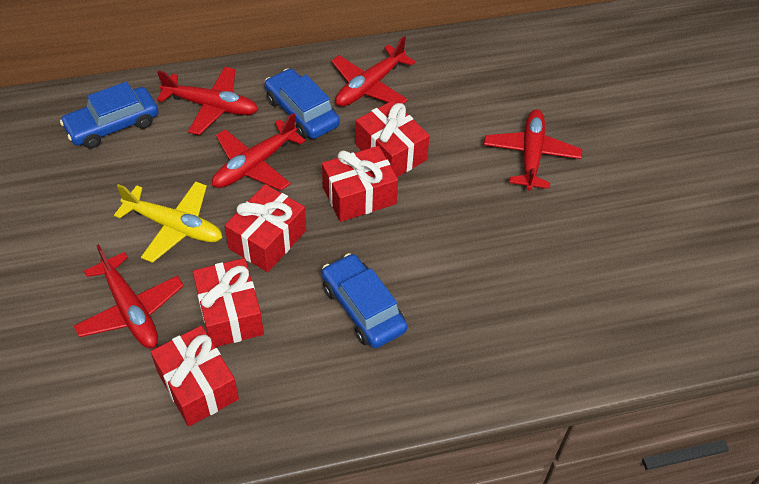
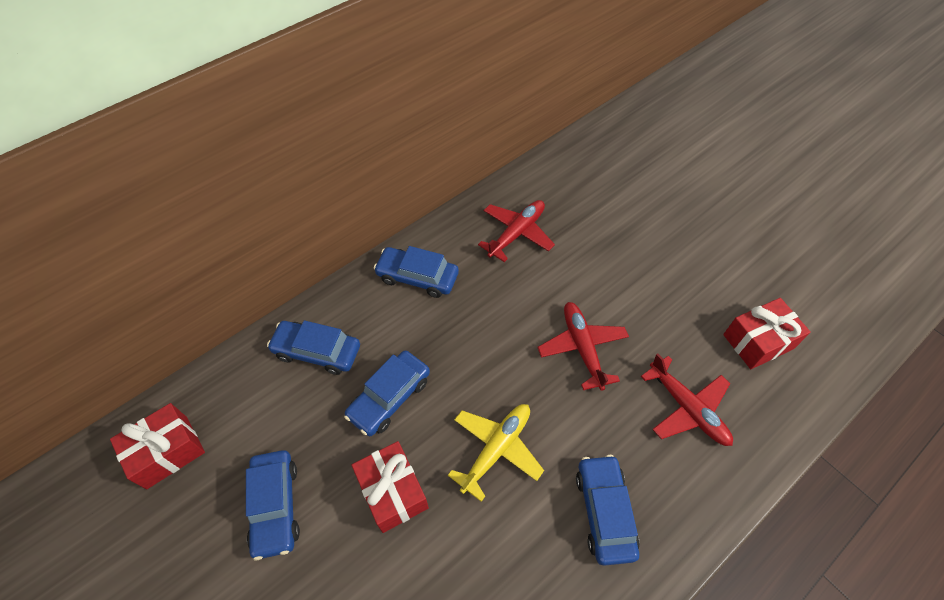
blue car: [60,82,158,149] [264,68,340,139] [322,253,408,348] = 3 -> [246,450,300,560] [267,320,360,375] [344,351,430,436] [374,246,459,298] [576,455,640,566] = 5
red gift: [150,325,239,426] [193,258,264,347] [224,184,306,272] [322,146,398,222] [356,100,430,177] = 5 -> [110,403,205,489] [352,441,429,533] [723,298,811,369] = 3
red plane: [74,244,184,348] [157,67,258,135] [212,113,306,191] [331,36,415,106] [484,109,582,191] = 5 -> [478,200,555,262] [537,302,629,391] [641,353,733,446] = 3

